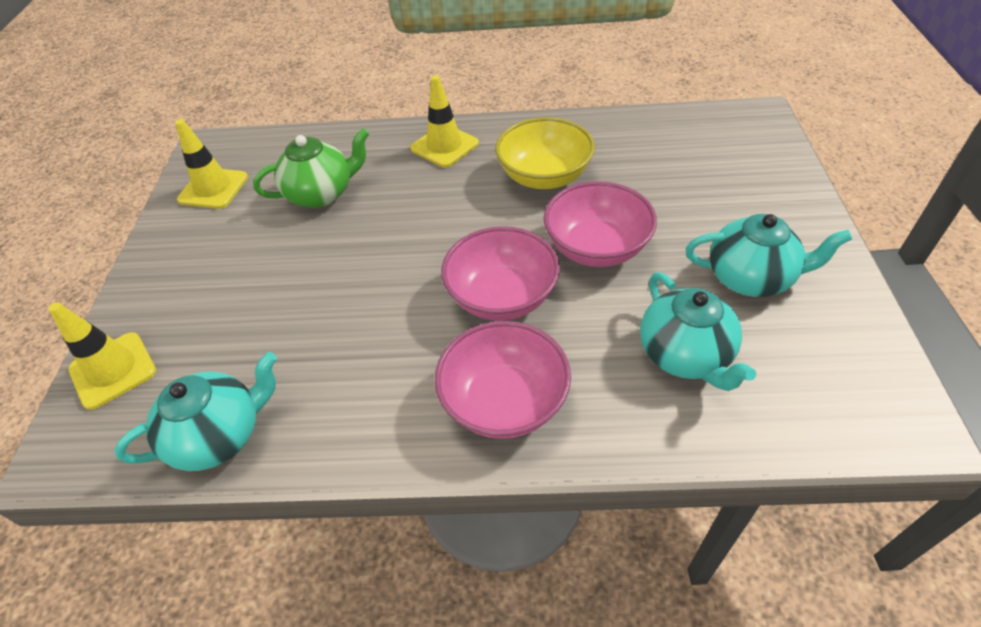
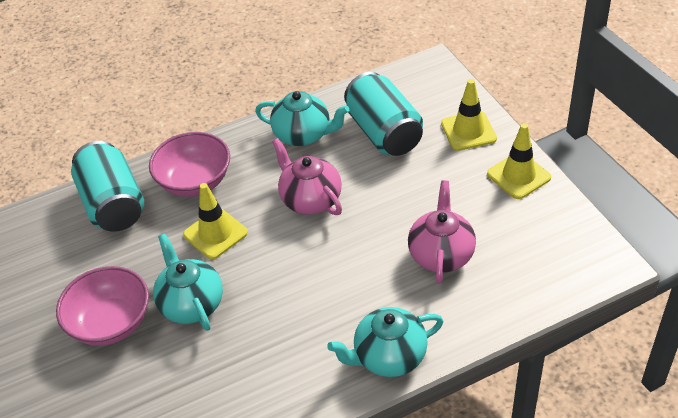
green teapot: [253,128,369,208] = 1 -> none = 0
pink bowl: [435,321,571,439] [441,226,560,321] [544,181,657,267] = 3 -> [56,266,149,346] [149,132,230,197] = 2
pink teapot: none = 0 -> [272,138,342,215] [408,181,476,284] = 2
turquoise can: none = 0 -> [71,141,144,232] [344,72,423,156] = 2
yellow bowl: [495,117,595,189] = 1 -> none = 0

